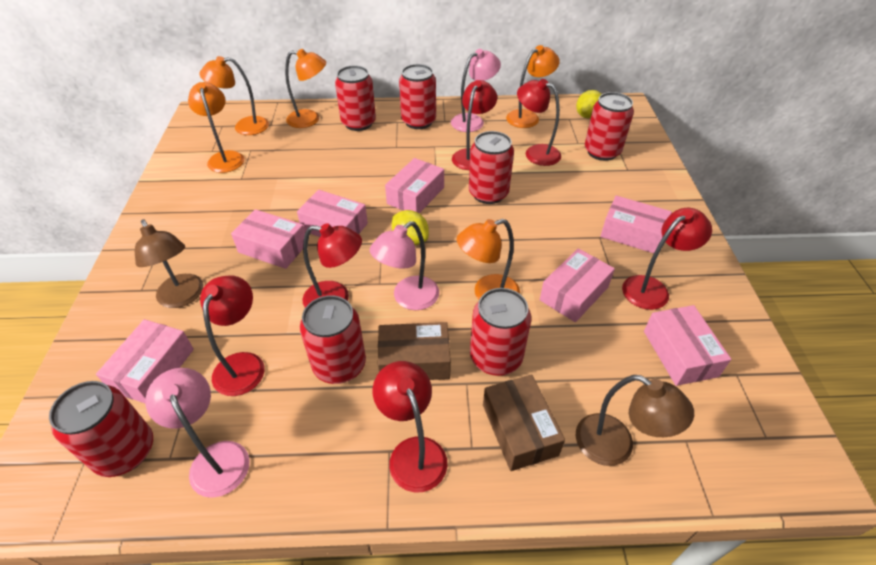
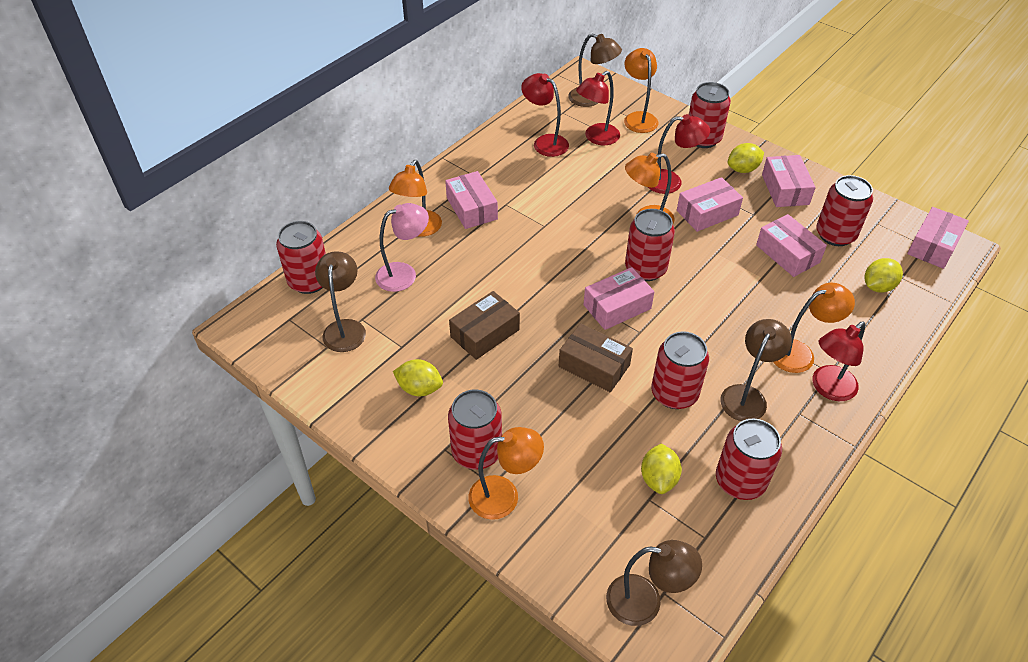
brown lamp: [135,219,203,308] [576,375,694,466] = 2 -> [315,251,366,352] [568,33,622,107] [606,540,702,626] [720,319,792,421] = 4
pink box: [96,319,194,403] [231,209,305,269] [297,190,368,237] [385,158,444,213] [540,248,615,322] [600,196,672,253] [644,305,731,386] = 7 -> [445,171,498,229] [583,267,654,330] [677,177,743,232] [756,214,827,277] [762,155,816,207] [907,207,969,269] = 6
pink lamp: [145,368,250,498] [369,221,439,310] [451,49,501,132] = 3 -> [375,203,429,292] = 1
red lamp: [200,276,265,396] [302,223,362,308] [373,361,447,492] [452,80,497,170] [517,79,561,166] [622,208,712,310] = 6 -> [521,73,569,157] [576,71,620,145] [648,114,710,194] [812,322,865,401] = 4
yellow lemon: [392,210,429,245] [576,90,602,118] = 2 -> [393,359,443,396] [641,444,682,494] [728,143,764,173] [864,258,903,292] = 4

